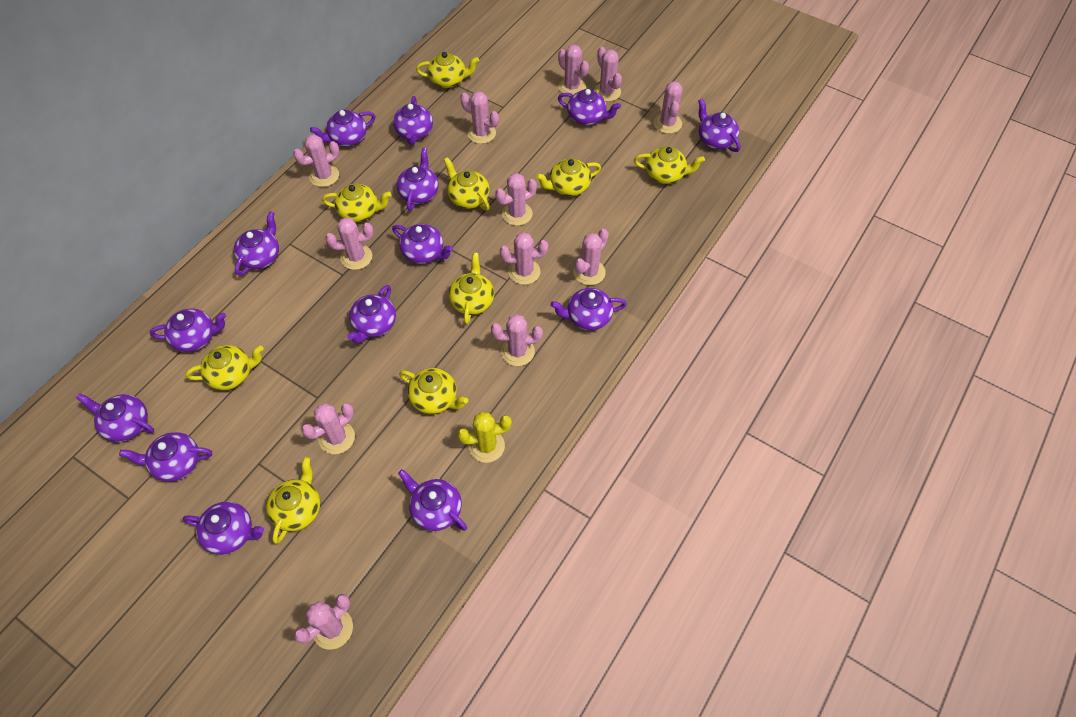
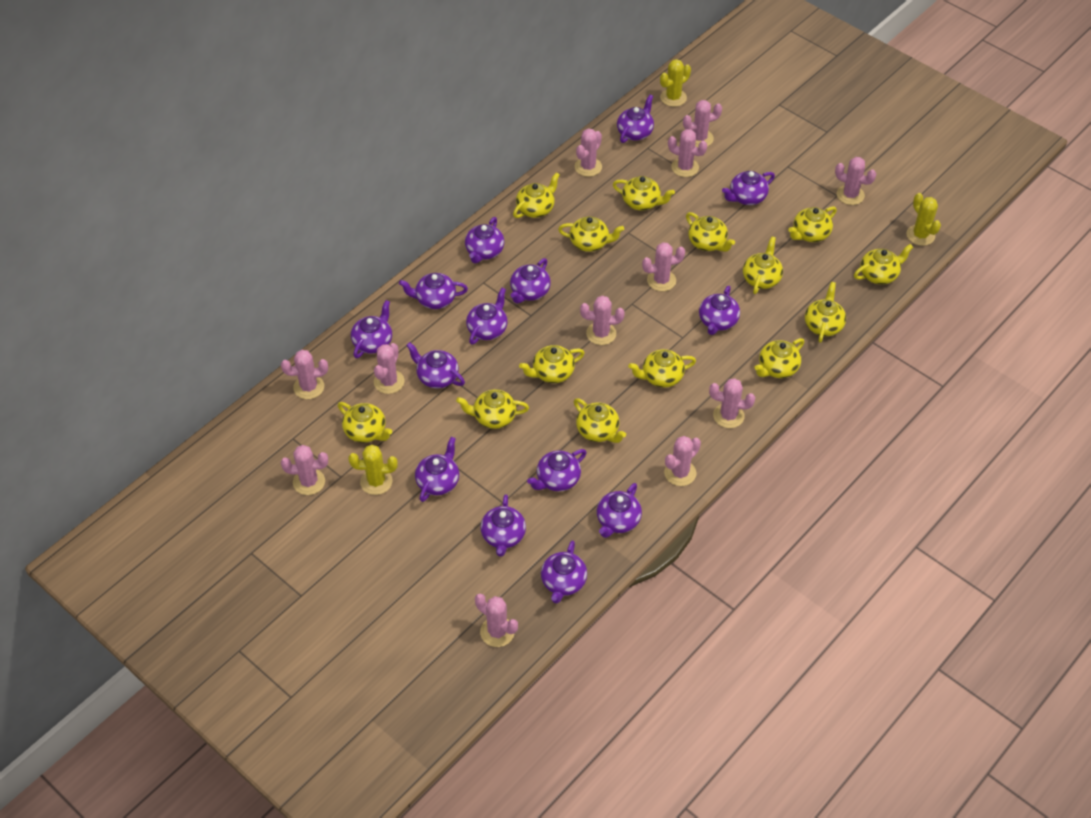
yellow cactus: [457,412,512,463] = 1 -> [348,445,398,495] [660,59,691,107] [906,193,941,246] = 3
yellow teapot: [186,345,263,390] [266,457,320,544] [322,184,391,222] [399,368,468,414] [416,52,479,88] [444,157,490,210] [449,253,494,324] [536,158,601,196] [634,146,705,184] = 9 -> [338,402,392,443] [456,389,529,429] [513,172,560,218] [519,345,585,383] [558,216,624,252] [574,398,626,443] [613,176,675,211] [628,349,696,388] [686,212,735,252] [743,237,783,294] [754,338,804,378] [788,206,837,242] [805,282,846,343] [854,244,913,285] = 14

